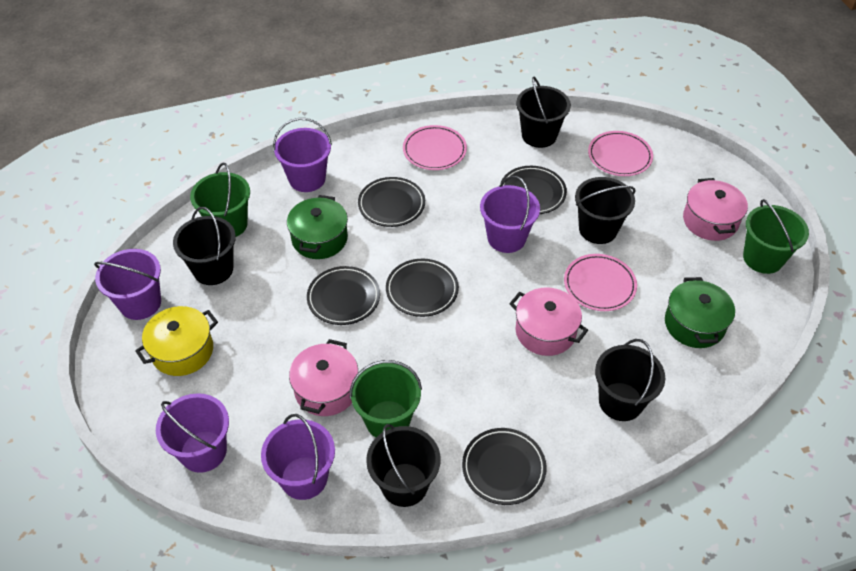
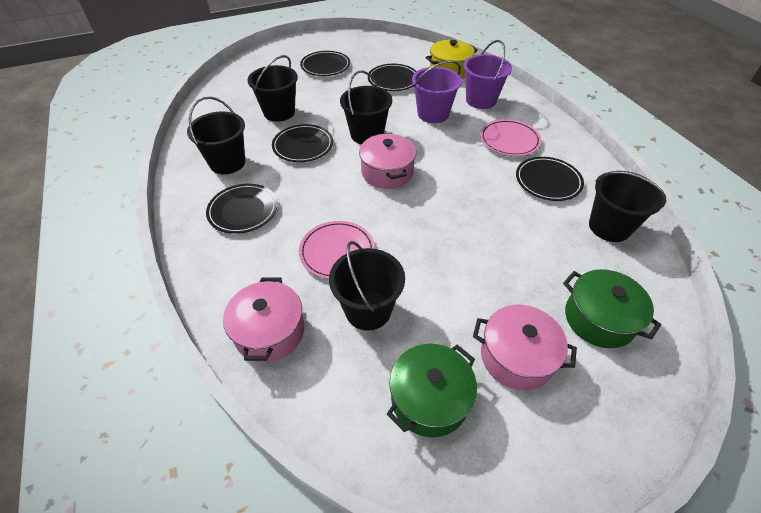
green bucket: [190,163,250,237] [350,360,422,437] [743,199,809,274] = 3 -> none = 0
pink plate: [403,125,467,170] [564,254,637,311] [588,131,653,176] = 3 -> [299,221,375,279] [480,119,542,156] = 2
purple bucket: [94,249,161,320] [156,393,229,473] [261,414,335,500] [273,118,332,192] [480,176,540,253] = 5 -> [412,60,462,123] [463,40,512,109] = 2

